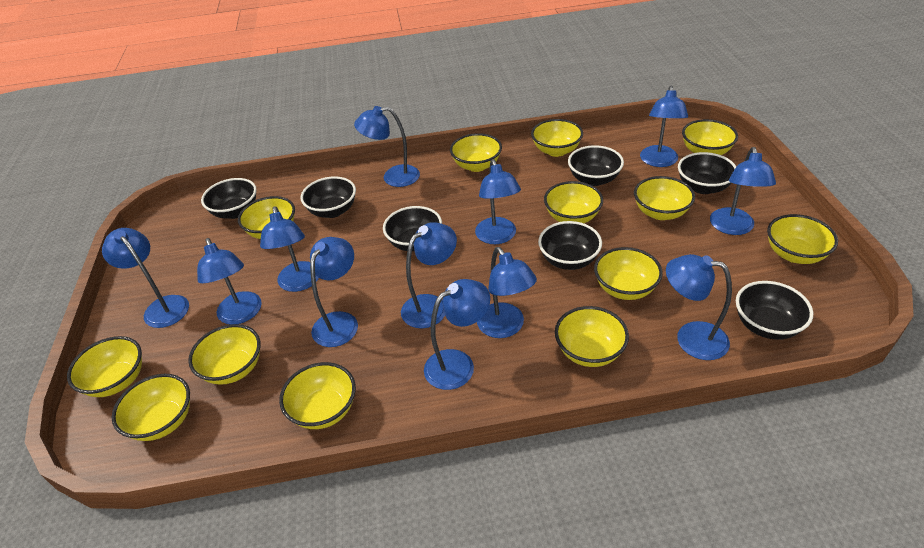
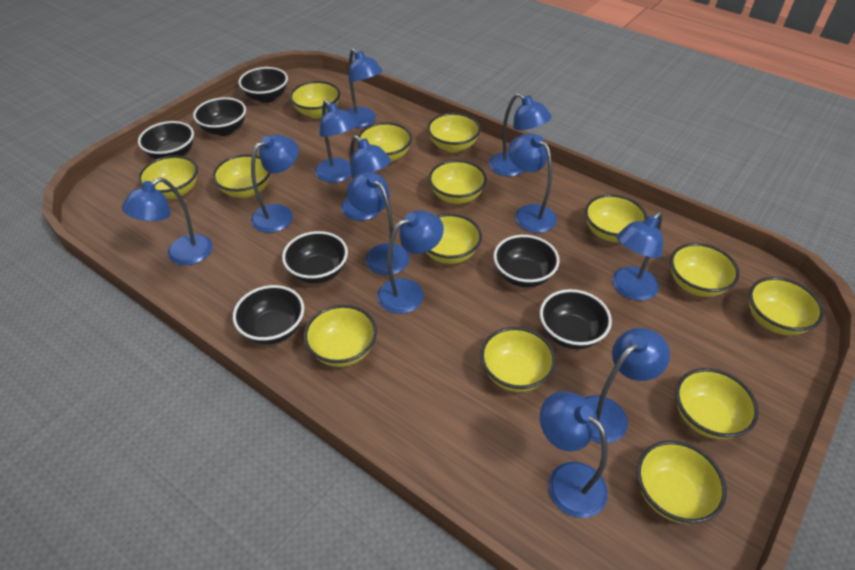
yellow bowl: [67,336,142,397] [112,374,190,441] [188,324,261,385] [238,196,295,239] [279,362,356,429] [450,133,502,172] [531,119,583,157] [544,181,603,223] [555,306,629,367] [594,247,663,300] [634,176,695,220] [682,119,738,155] [767,214,838,264] = 13 -> [138,155,198,199] [212,154,270,198] [290,81,340,118] [304,305,377,367] [358,122,412,162] [426,214,482,264] [427,113,481,152] [429,160,487,204] [480,327,556,392] [585,194,647,242] [637,440,727,524] [670,243,740,297] [676,368,759,440] [749,277,824,335] = 14

